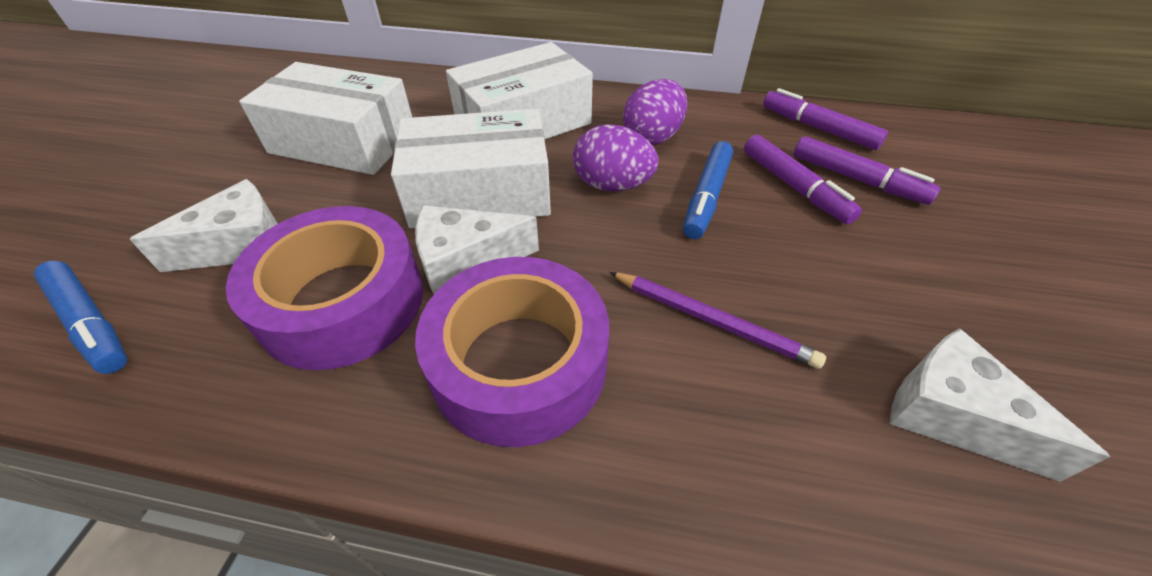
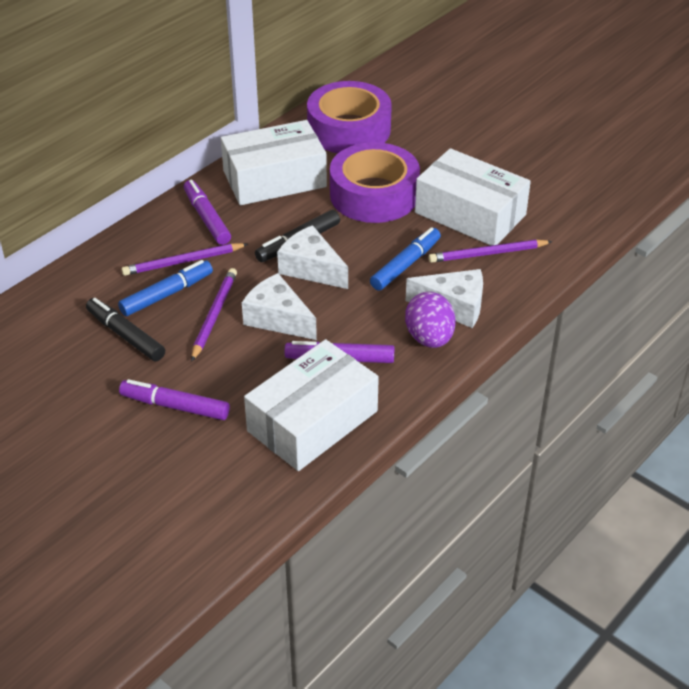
black marker: none = 0 -> [86,298,165,361] [255,210,340,262] = 2
purple egg: [573,124,659,191] [623,79,687,145] = 2 -> [405,292,456,348] = 1
purple pencil: [609,272,826,369] = 1 -> [121,243,248,276] [191,268,237,361] [428,240,553,263] = 3

